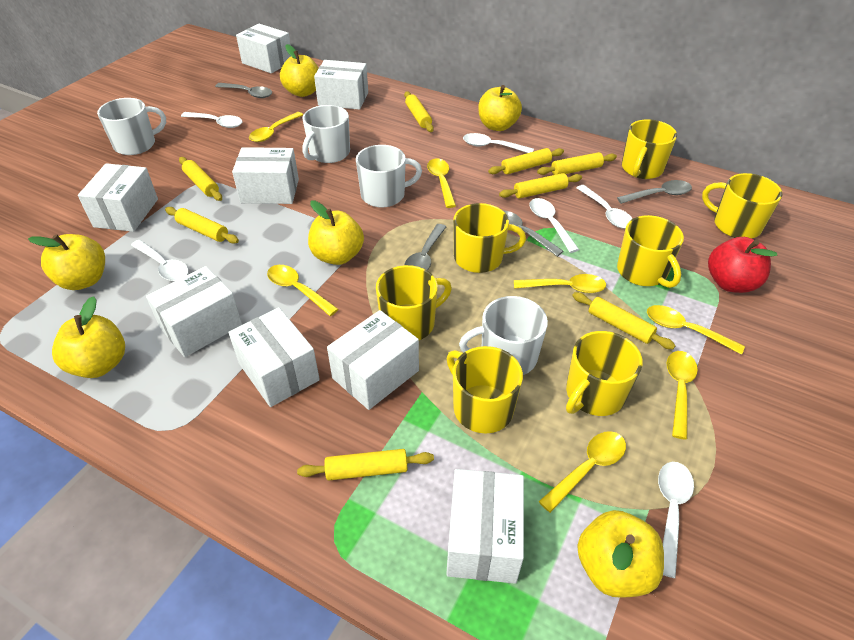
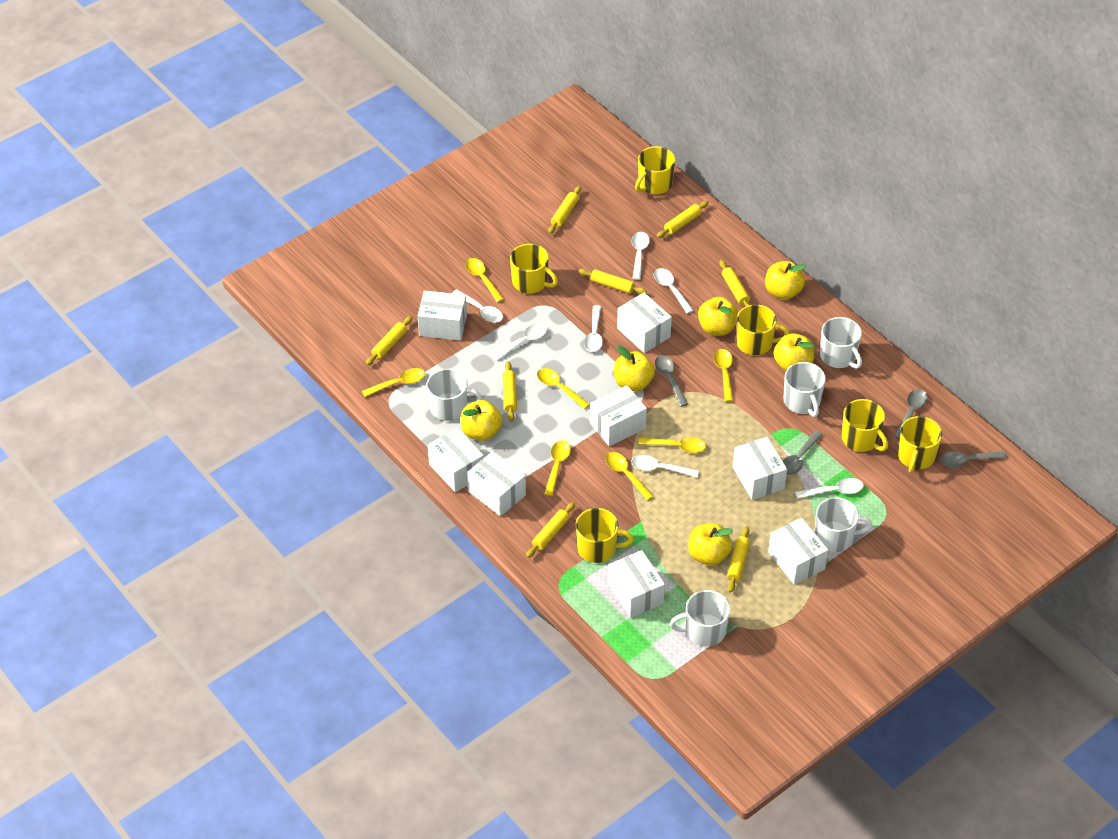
red apple: [708,237,777,293] = 1 -> none = 0
white mug: [97,98,166,155] [302,105,350,163] [356,145,422,208] [459,296,548,375] = 4 -> [427,369,482,421] [670,590,730,647] [784,362,826,417] [814,497,872,552] [820,317,862,369] = 5
white spoon: [131,240,189,281] [181,112,242,128] [463,133,534,153] [529,198,579,253] [577,185,632,229] [658,462,694,578] = 6 -> [452,289,503,323] [492,324,547,361] [584,305,603,352] [631,232,650,280] [632,455,699,478] [654,268,694,314] [795,478,864,499] = 7
yellow mug: [376,265,452,340] [446,346,523,433] [453,203,526,273] [566,331,643,416] [617,215,684,288] [622,119,677,179] [702,173,783,239] = 7 -> [510,244,558,293] [575,508,633,563] [635,146,675,194] [736,304,789,355] [842,399,888,452] [898,416,942,473] = 6

